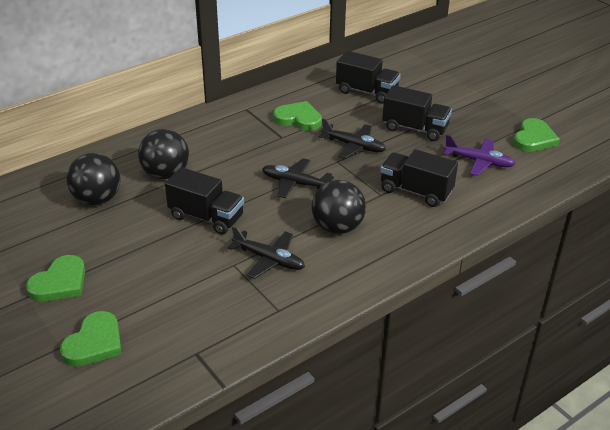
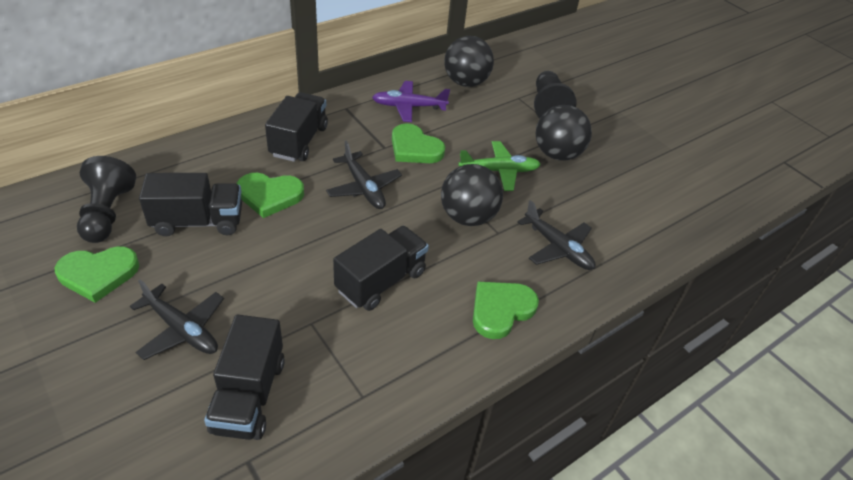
black pawn: none = 0 -> [77,156,136,243] [534,71,576,119] = 2
green plane: none = 0 -> [458,141,541,191] = 1

